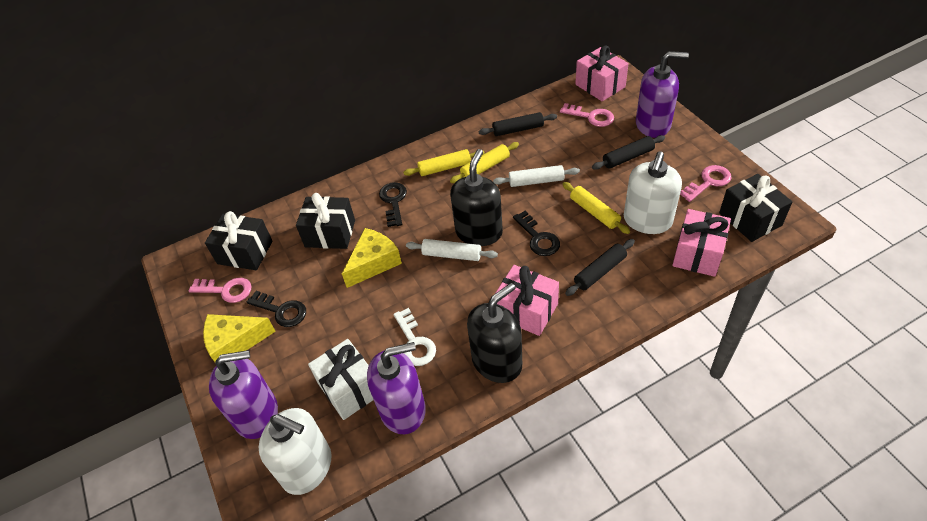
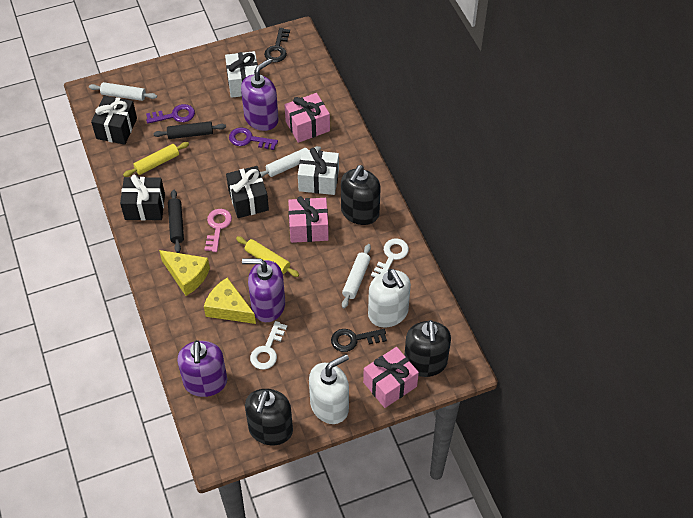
black key: [246,291,306,327] [379,182,407,227] [513,210,560,256] = 3 -> [264,28,290,62] [331,329,387,352] = 2
black rolling pin: [479,112,557,136] [565,239,635,296] [592,135,665,170] = 3 -> [154,121,226,139] [168,190,184,253] = 2
black soap dispenser: [450,149,503,246] [467,283,522,383] = 2 -> [245,389,293,445] [341,165,381,225] [404,320,451,377] = 3
pink key: [189,278,252,303] [560,103,614,127] [680,165,731,202] = 3 -> [204,209,232,252] = 1
purple key: none = 0 -> [146,104,195,124] [229,127,278,150] = 2
white gift: [308,339,373,420] = 1 -> [225,51,258,98] [298,148,339,195] = 2
white key: [393,308,436,366] = 1 -> [250,321,287,370] [371,238,409,277] = 2
white rolling pin: [406,239,498,261] [493,165,580,187] = 2 -> [89,82,157,101] [260,146,321,177] [342,244,371,308] = 3
yellow rolling pin: [403,149,485,176] [450,142,519,183] [562,182,630,234] = 3 -> [123,142,189,177] [236,236,299,277] = 2

